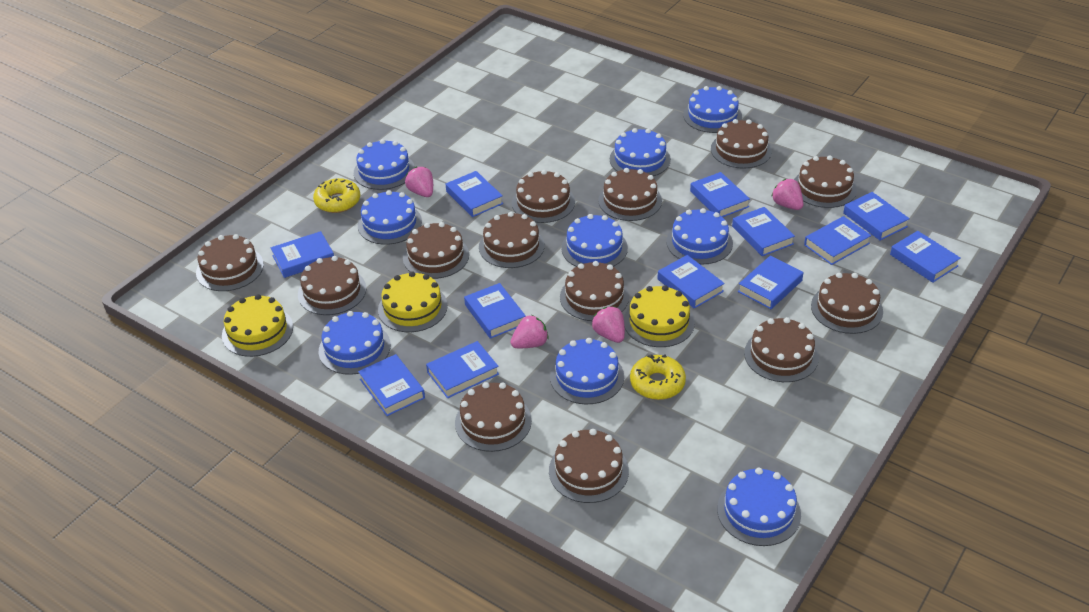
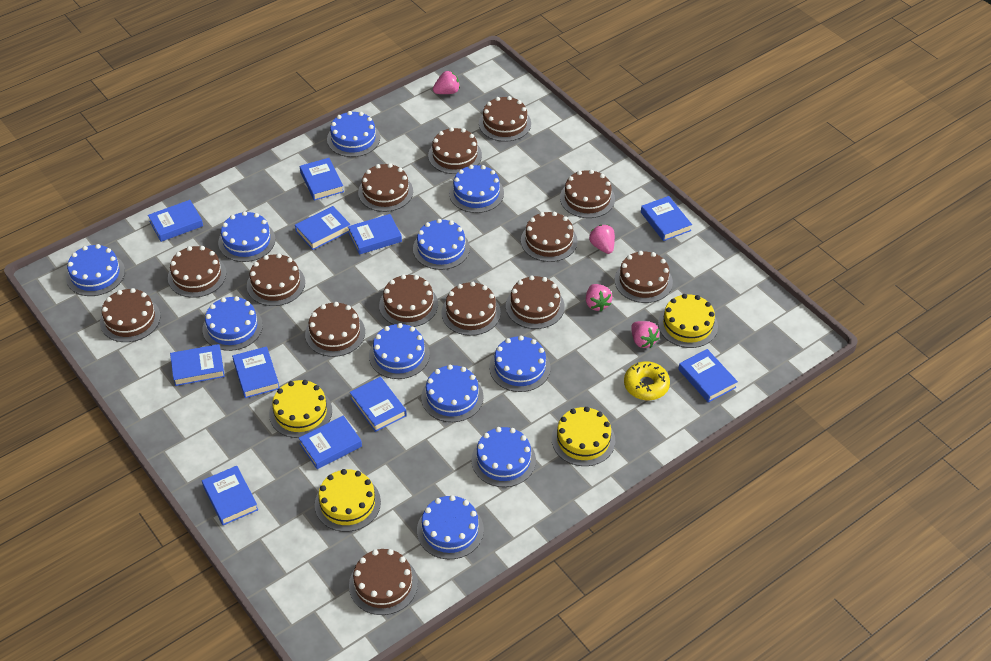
blue book: [271,231,334,278] [358,354,425,416] [426,341,499,398] [446,171,503,217] [464,283,526,339] [657,255,725,309] [690,172,750,217] [732,207,795,256] [738,256,803,309] [804,216,872,265] [843,192,910,240] [890,231,961,283] = 12 -> [148,200,203,242] [170,344,225,386] [202,466,258,525] [232,346,280,398] [295,206,351,250] [299,416,362,469] [300,158,344,201] [348,214,402,255] [350,377,407,432] [641,196,692,241] [678,349,738,403] = 11
blue cake: [319,311,391,375] [354,139,415,190] [358,190,422,245] [550,338,624,404] [561,214,628,267] [610,128,671,176] [666,208,733,265] [683,86,742,133] [717,468,801,546] = 9 -> [66,244,125,296] [203,296,263,351] [218,211,275,262] [327,111,380,157] [369,323,430,379] [413,219,470,270] [417,495,484,559] [421,365,484,422] [449,165,504,213] [471,427,536,487] [489,335,551,392] = 11
brown cake: [196,234,264,291] [298,256,366,315] [403,222,469,279] [455,382,532,452] [479,212,545,268] [512,170,575,223] [549,429,629,503] [560,261,629,321] [598,168,662,221] [711,119,772,169] [744,317,819,382] [794,156,857,208] [811,273,883,334] = 13 -> [100,288,160,342] [168,246,226,298] [247,254,305,306] [305,302,365,357] [349,549,418,615] [358,163,413,212] [379,274,438,327] [428,127,482,174] [441,282,501,336] [479,96,531,142] [506,276,565,329] [521,212,577,262] [560,170,615,218] [615,251,673,303] = 14
yellow cake: [222,294,293,357] [378,271,448,332] [624,285,695,347] = 3 -> [269,380,332,438] [315,469,381,532] [552,407,615,466] [658,294,718,348] = 4
yellow donut: [313,178,360,213] [630,354,686,400] = 2 -> [624,361,670,400] = 1

